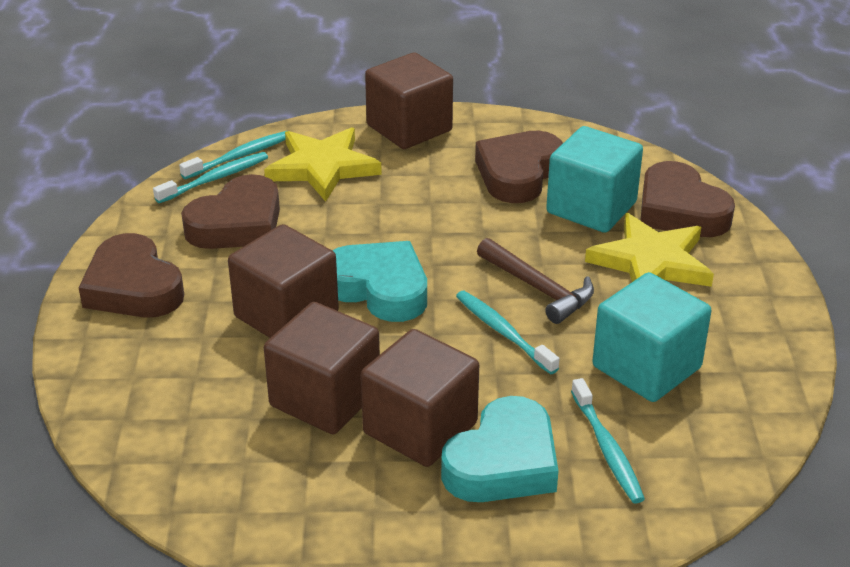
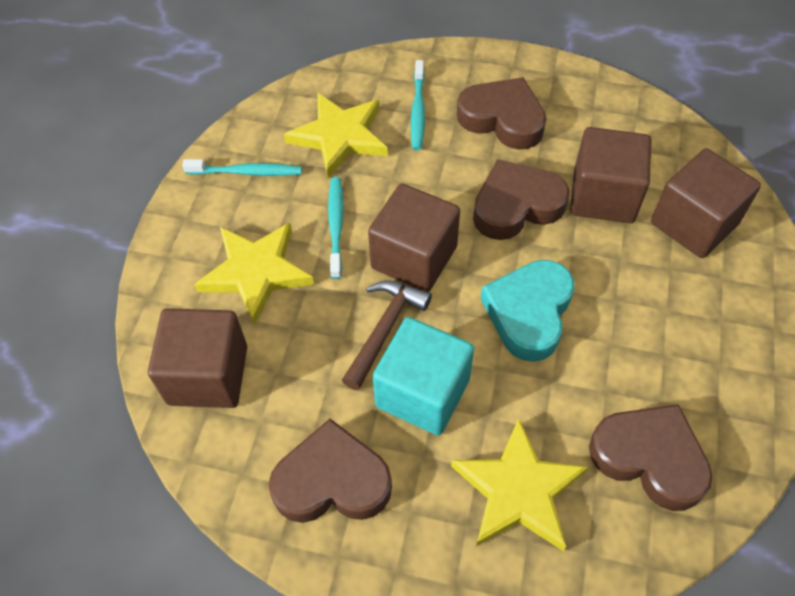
turquoise cube: [546,126,643,233] [592,272,711,402] = 2 -> [373,317,474,435] = 1
turquoise heart: [332,241,427,322] [441,396,558,502] = 2 -> [480,260,574,362] = 1
turquoise toothbrush: [153,152,268,203] [179,131,286,179] [456,291,560,374] [571,378,645,504] = 4 -> [182,159,302,176] [328,177,343,279] [411,60,425,150] = 3
yellow star: [264,127,382,202] [585,213,714,287] = 2 -> [194,223,314,325] [284,93,388,178] [451,418,588,551] = 3

